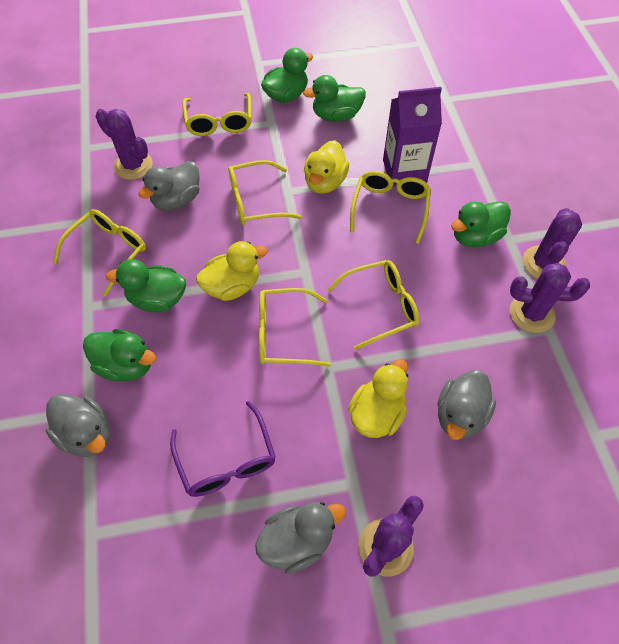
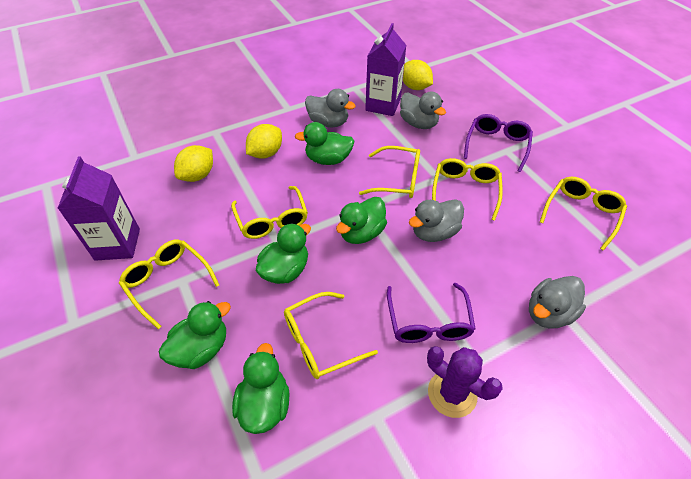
purple cactus: [95,109,153,180] [359,496,424,577] [510,263,590,333] [523,208,582,279] = 4 -> [427,346,503,418] = 1
purple carton: [383,87,442,187] = 1 -> [57,156,140,261] [365,23,406,116] = 2
purple glasses: [170,401,276,497] = 1 -> [387,283,476,343] [464,114,533,172] = 2
yellow duck: [196,241,268,301] [304,140,349,194] [348,359,408,438] = 3 -> none = 0
yellow lemon: none = 0 -> [174,145,213,182] [246,124,282,159] [403,60,433,90] = 3

